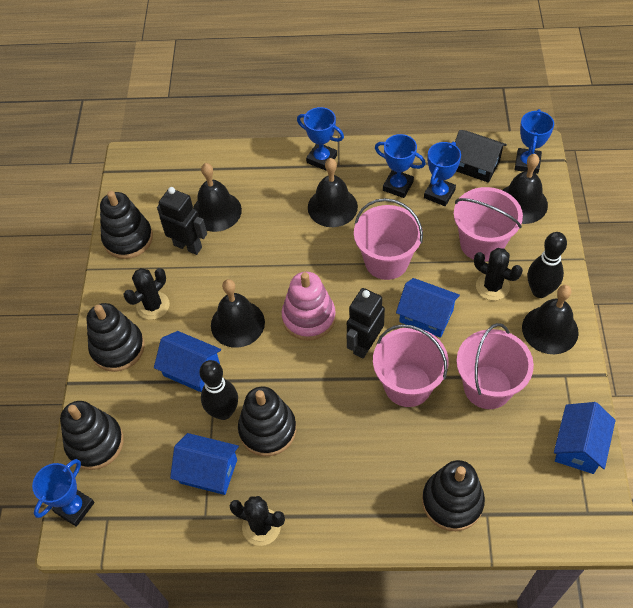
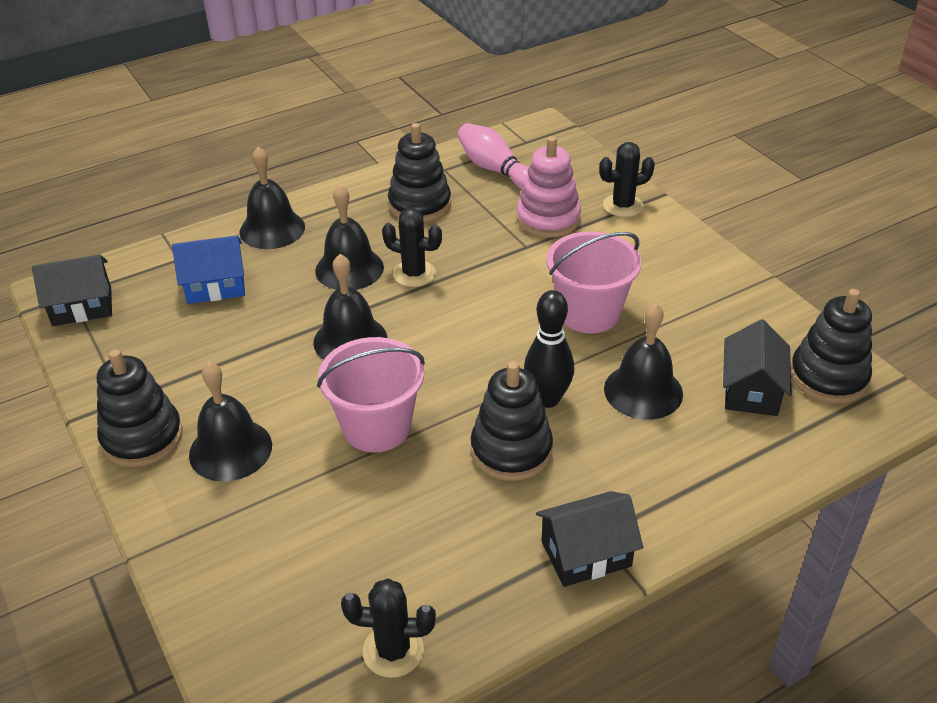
black bowling pin: [199,360,238,420] [528,232,567,298] = 2 -> [524,290,574,408] = 1
black house: [455,130,507,183] = 1 -> [32,255,112,326] [536,491,643,587] [723,319,792,416] = 3
black robot: [157,187,207,255] [347,288,385,358] = 2 -> none = 0
black stacking toy: [60,401,124,470] [86,303,144,372] [100,191,153,259] [238,387,296,456] [422,460,485,531] = 5 -> [97,349,183,467] [388,123,451,222] [470,361,553,481] [791,289,872,403] = 4
blue house: [154,331,221,392] [170,433,239,495] [396,278,460,338] [554,402,616,474] = 4 -> [172,235,245,304] = 1
blue trophy: [32,459,95,527] [297,107,344,171] [375,134,426,198] [424,142,461,206] [515,109,554,174] = 5 -> none = 0
pink bowling pin: none = 0 -> [457,123,529,190] = 1
pink bucket: [354,198,423,280] [373,324,449,407] [454,187,523,262] [456,323,534,409] = 4 -> [317,337,425,452] [546,231,641,334] = 2

